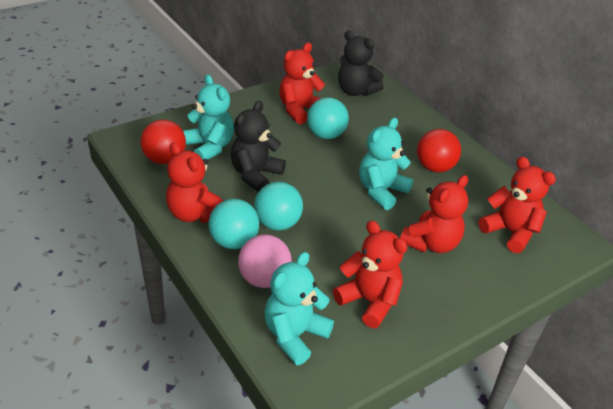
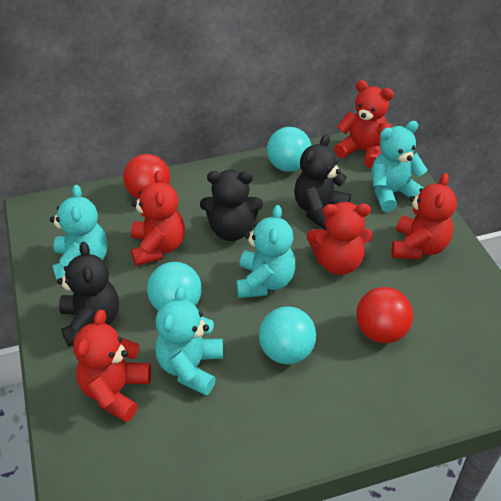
black teddy bear: [231,101,286,192] [338,30,384,96] = 2 -> [57,242,119,347] [200,170,263,241] [294,134,351,231] = 3
pink ball: [238,235,292,288] = 1 -> none = 0
turquoise teddy bear: [183,74,234,160] [265,252,334,365] [359,118,413,210] = 3 -> [50,185,108,280] [155,286,223,395] [236,205,296,298] [372,121,428,212] = 4

